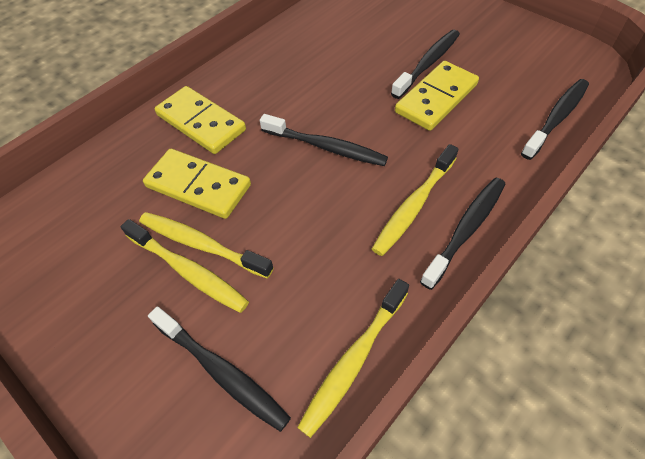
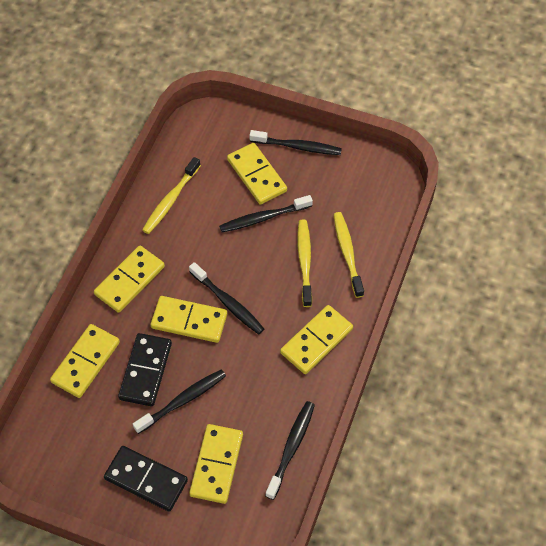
black domino: none = 0 -> [104,446,188,512] [118,333,172,406] = 2
yellow domino: [143,149,251,219] [155,86,246,154] [395,61,479,131] = 3 -> [50,324,120,398] [94,246,165,313] [150,296,227,343] [189,424,243,504] [227,143,287,205] [280,305,353,374] = 6
yellow toothbrush: [120,219,249,313] [139,212,274,279] [297,279,409,438] [372,144,459,256] = 4 -> [142,157,201,234] [297,220,312,307] [333,212,364,298] = 3

